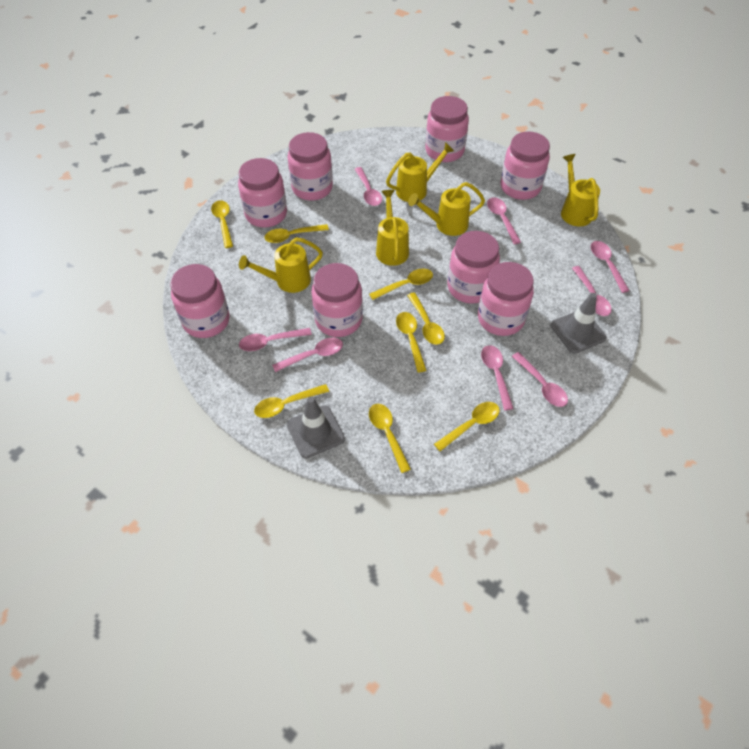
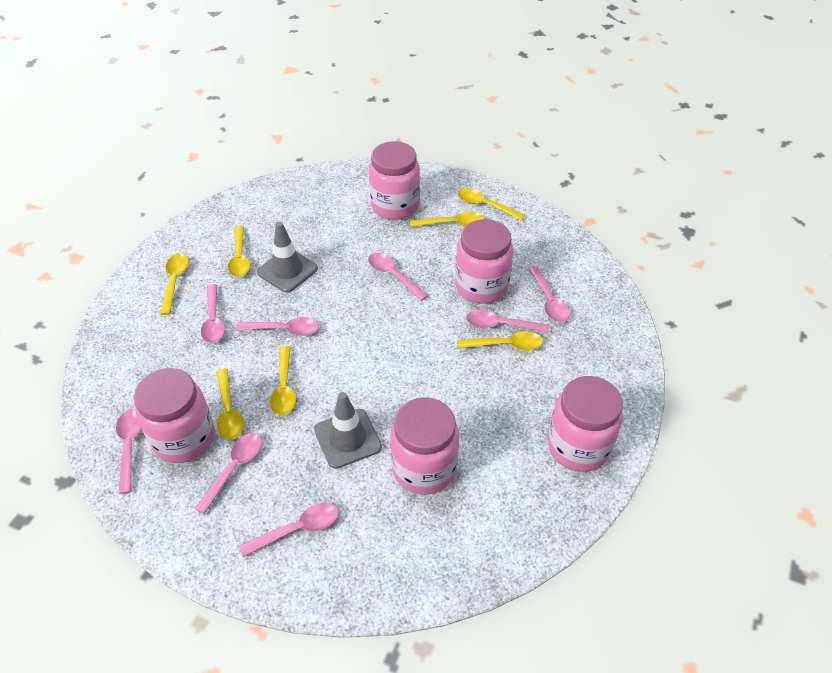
pink jar: [170,264,230,338] [238,158,287,228] [288,132,333,201] [311,263,363,337] [425,96,469,162] [447,231,500,304] [478,262,534,336] [501,132,550,200] = 8 -> [134,368,215,463] [369,141,420,220] [390,397,459,495] [455,219,513,304] [548,376,623,472] = 5
yellow spoon: [211,200,233,248] [254,384,329,418] [264,224,329,243] [369,269,433,300] [369,404,411,473] [396,312,427,373] [407,292,445,345] [434,402,500,451] = 8 -> [160,254,189,315] [216,369,244,439] [228,226,250,277] [270,346,296,415] [410,212,484,227] [458,188,525,221] [458,331,543,351] = 7
yellow watering can: [239,237,323,293] [376,190,409,266] [386,142,454,202] [408,182,485,236] [561,154,600,227] = 5 -> none = 0

